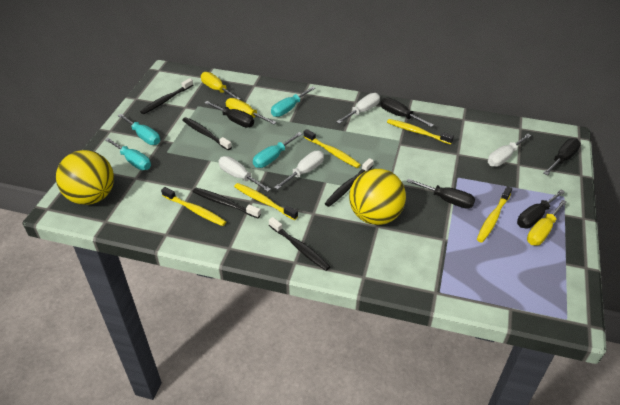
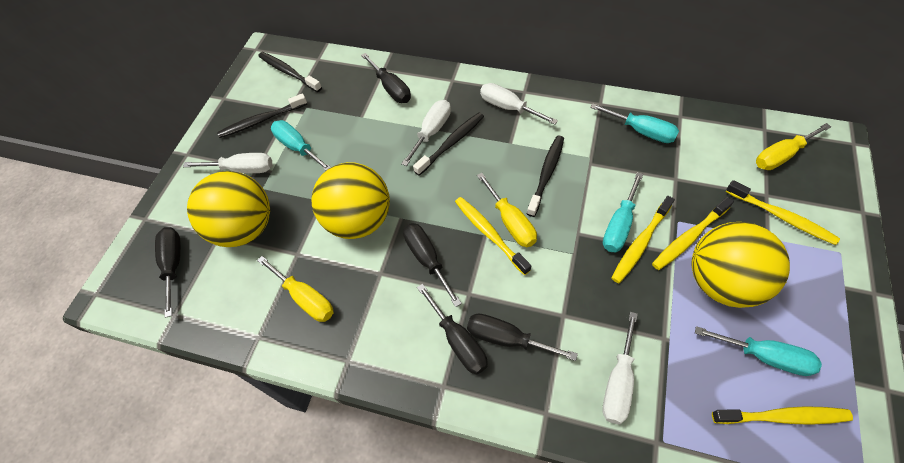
black toothbrush: [140,78,193,114] [182,117,232,150] [193,188,261,218] [269,217,330,271] [324,158,374,207] = 5 -> [217,93,307,138] [258,52,322,92] [413,112,484,176] [527,136,564,217] = 4
yellow ball: [56,150,114,205] [349,169,406,225] = 2 -> [187,171,270,247] [312,162,390,239] [691,222,790,308] = 3

